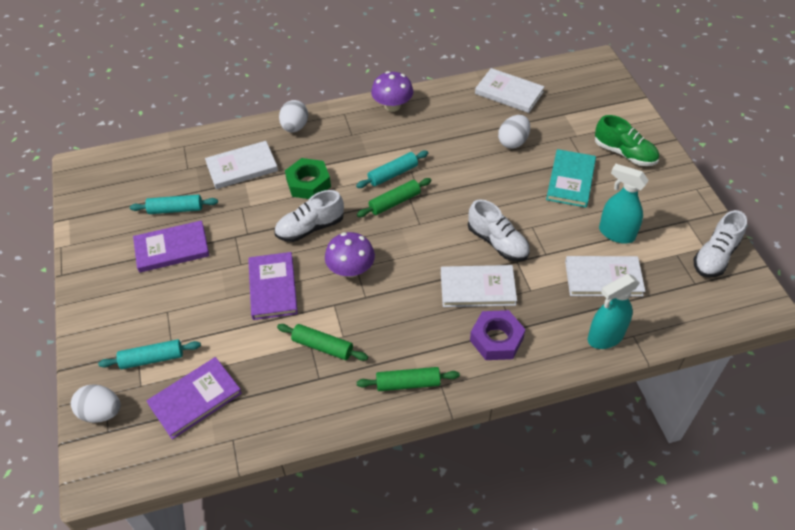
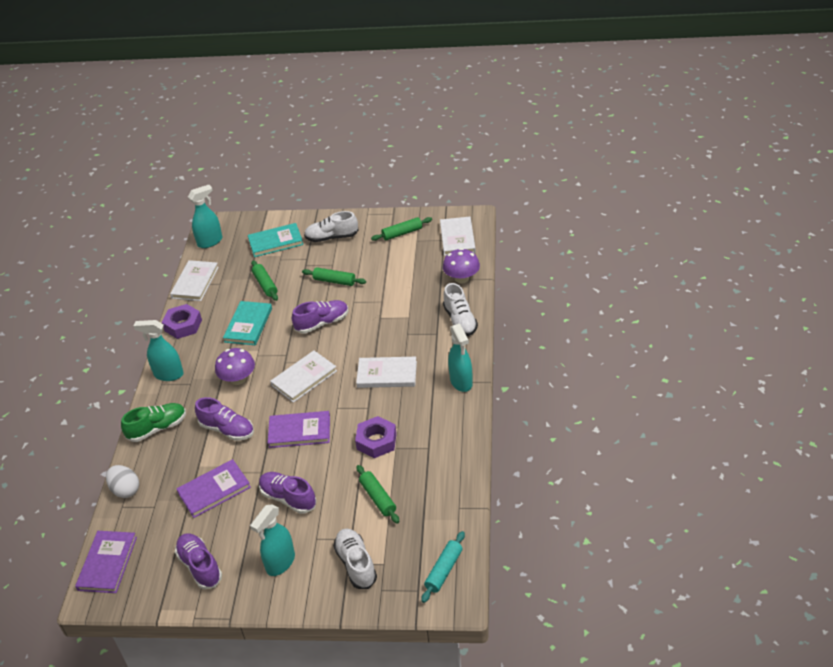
green nut: [285,158,331,199] = 1 -> none = 0
green rolling pin: [277,324,368,361] [357,178,432,217] [357,367,460,391] = 3 -> [251,260,278,301] [302,267,366,286] [356,465,399,523] [371,217,432,241] = 4
purple nut: [470,310,525,360] = 1 -> [162,304,202,339] [355,416,397,458] = 2
purple shoe: none = 0 -> [175,533,222,589] [195,397,254,441] [259,472,317,514] [292,300,348,333] = 4
turquoise book: [546,149,596,208] = 1 -> [223,301,272,345] [248,223,303,257] = 2
turquoise rolling pin: [98,339,201,369] [130,194,218,214] [356,151,428,188] = 3 -> [421,531,465,603] = 1
turquoise spray bottle: [588,274,640,349] [599,164,648,244] = 2 -> [134,320,184,381] [188,185,222,248] [250,504,295,576] [448,323,473,392] = 4
white egg: [71,384,121,423] [279,100,308,133] [498,115,530,149] = 3 -> [106,465,139,498] = 1

